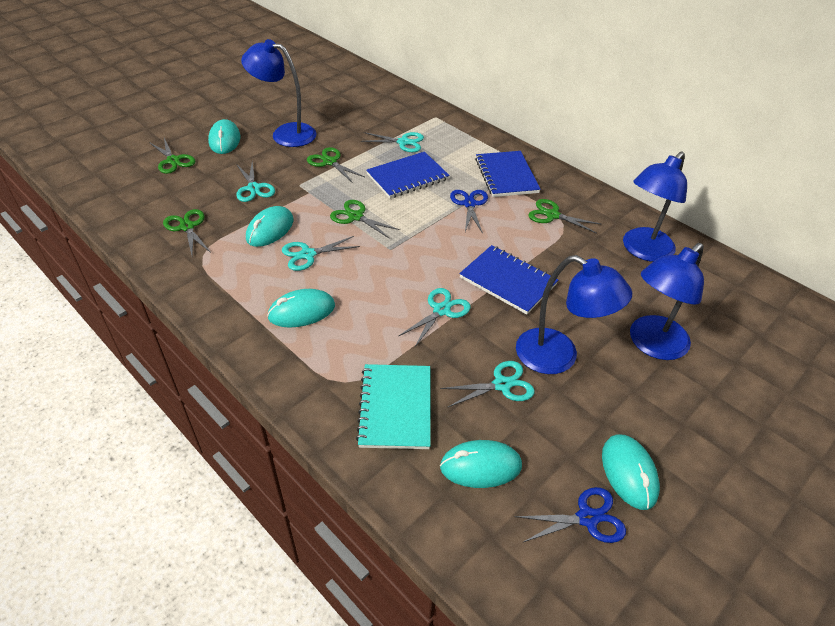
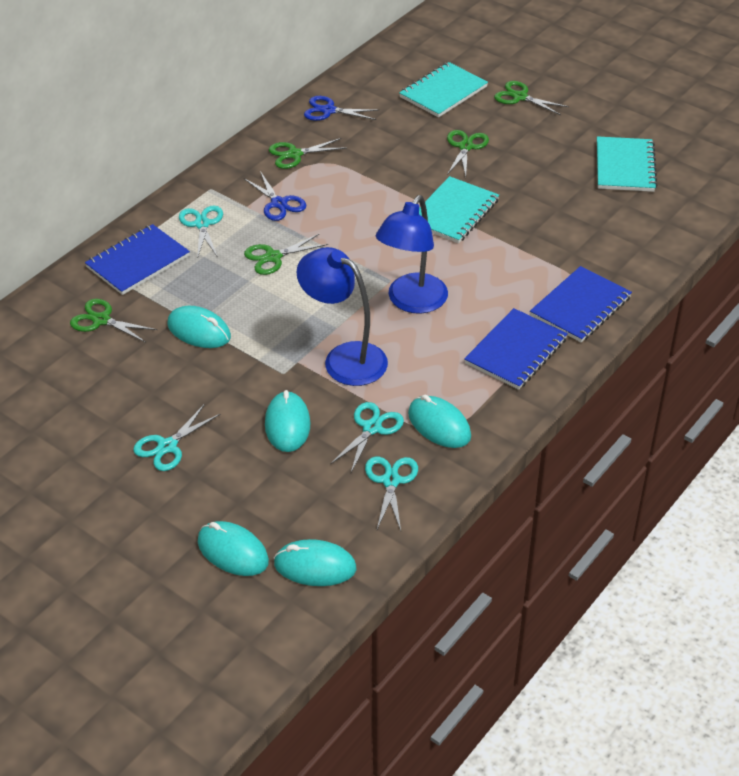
blue lamp: [241,39,316,147] [516,255,632,374] [623,151,687,262] [630,243,704,360] = 4 -> [297,247,388,386] [376,195,448,314] = 2
turquoise notebook: [356,364,431,449] = 1 -> [399,62,488,118] [419,176,499,243] [597,136,657,192] = 3
turquoise scissors: [236,162,275,202] [282,236,360,271] [360,132,424,152] [399,288,471,347] [440,361,535,407] = 5 -> [133,405,220,471] [179,206,223,259] [330,402,404,473] [365,457,418,531] = 4

